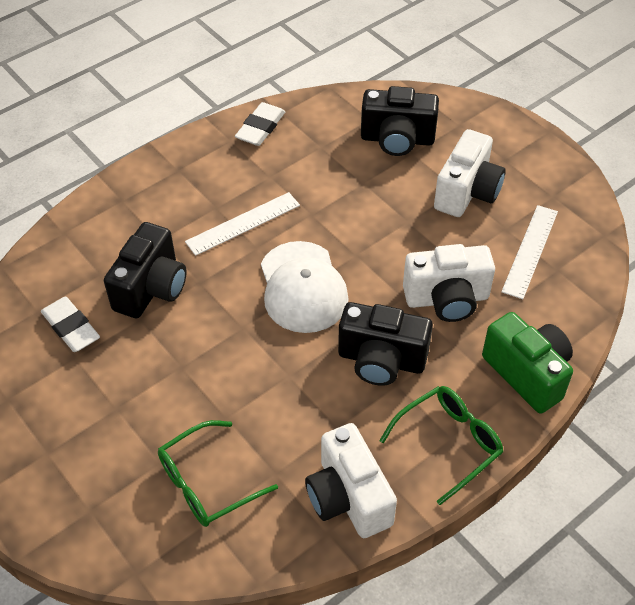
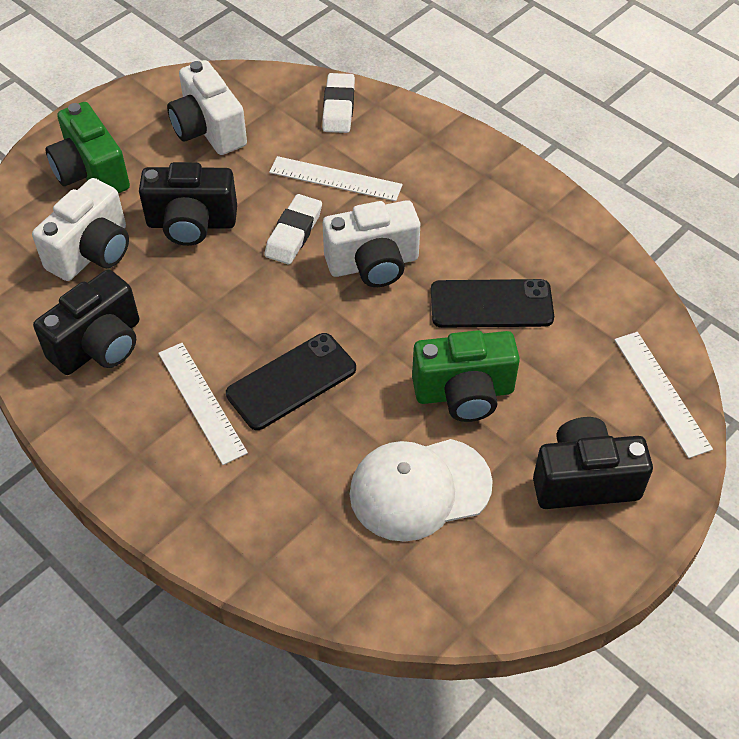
black phone: none = 0 -> [226,333,356,430] [431,279,554,328] = 2
green camera: [482,312,573,414] = 1 -> [45,102,130,194] [412,330,520,422] = 2
green glasses: [158,420,278,527] [379,386,504,505] = 2 -> none = 0
white ruler: [185,192,300,256] [501,205,558,299] = 2 -> [158,343,248,465] [269,156,403,201] [614,332,713,458] = 3

